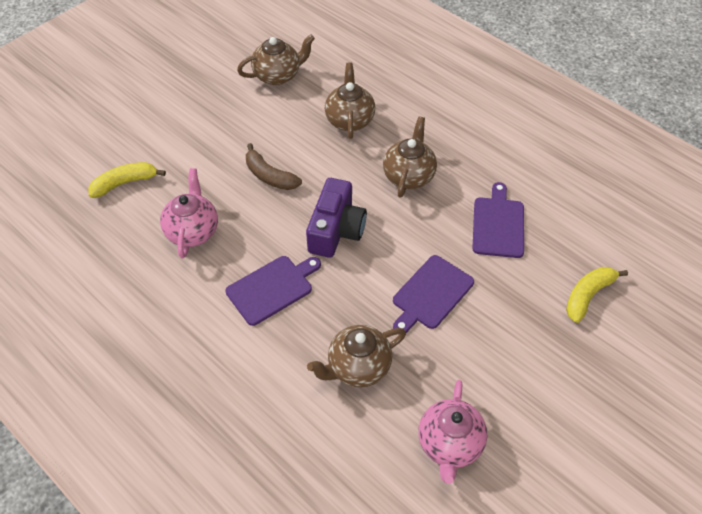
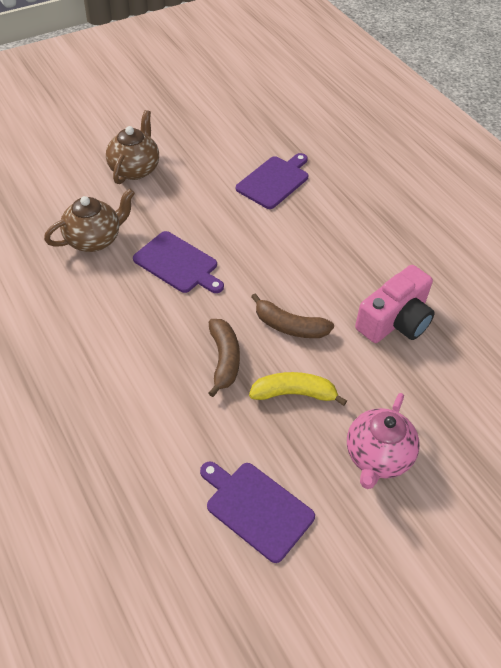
brown banana: [246,143,302,190] = 1 -> [209,319,240,397] [251,293,334,338] = 2
brown teapot: [237,34,315,85] [307,325,406,387] [325,62,375,139] [383,116,437,198] = 4 -> [44,188,135,252] [106,110,159,184] = 2
pink camera: none = 0 -> [355,265,435,343] = 1
pink teapot: [160,168,218,258] [418,380,487,484] = 2 -> [347,393,420,489] = 1
purple camera: [306,178,367,258] = 1 -> none = 0
yellow banana: [88,162,166,198] [566,267,628,323] = 2 -> [249,372,347,406] = 1

